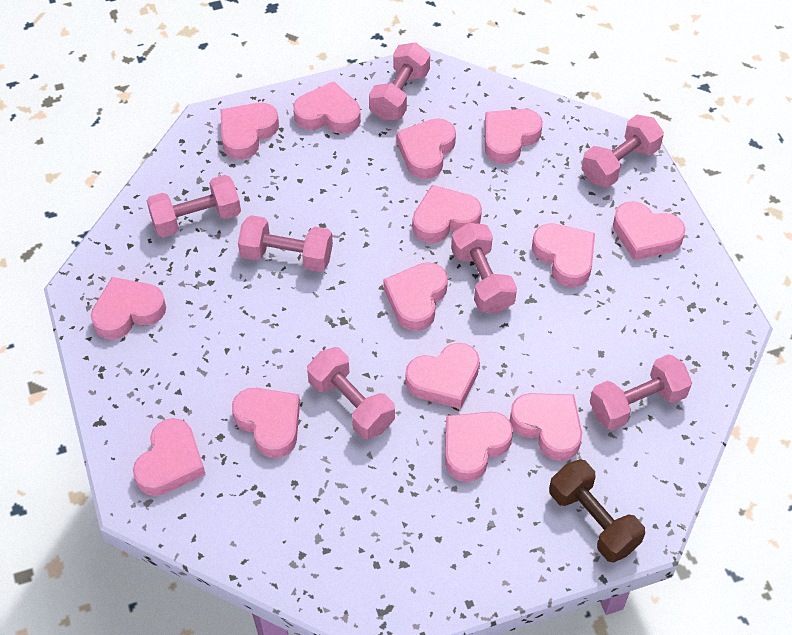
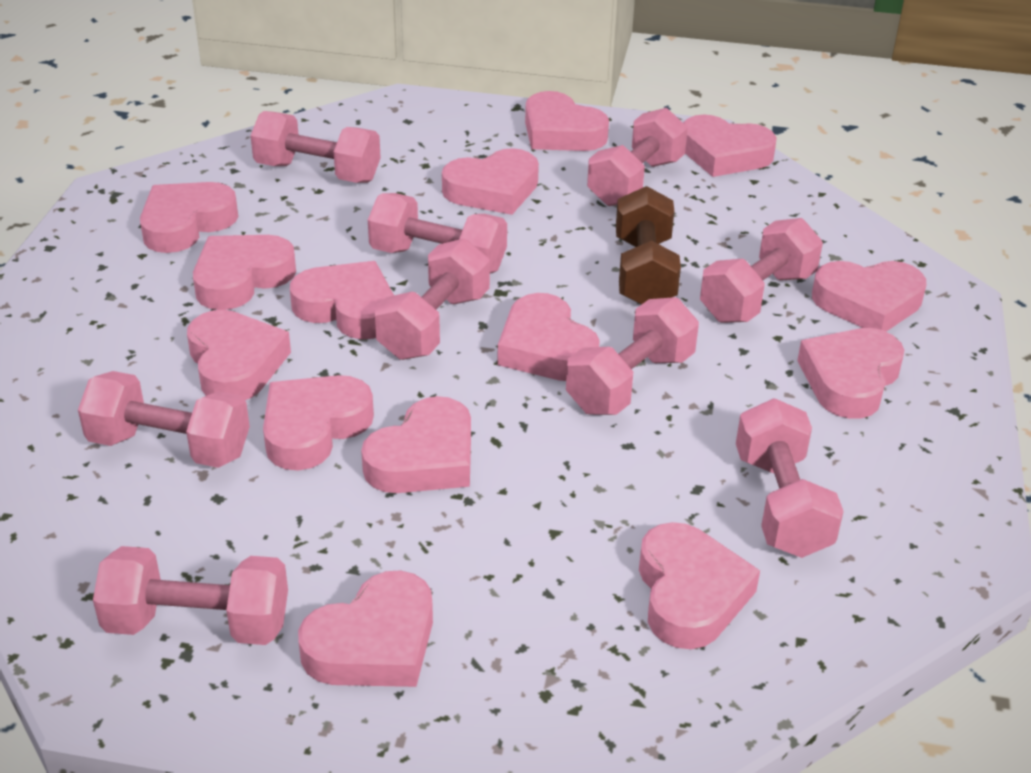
pink dumbbell: [147,175,241,237] [238,215,333,272] [307,347,395,439] [369,42,430,121] [451,223,517,313] [581,115,664,187] [590,354,692,430] = 7 -> [78,371,250,468] [93,546,288,645] [250,111,381,183] [368,193,507,274] [375,238,490,360] [566,297,699,415] [587,108,688,206] [700,218,823,323] [736,398,844,558] = 9

